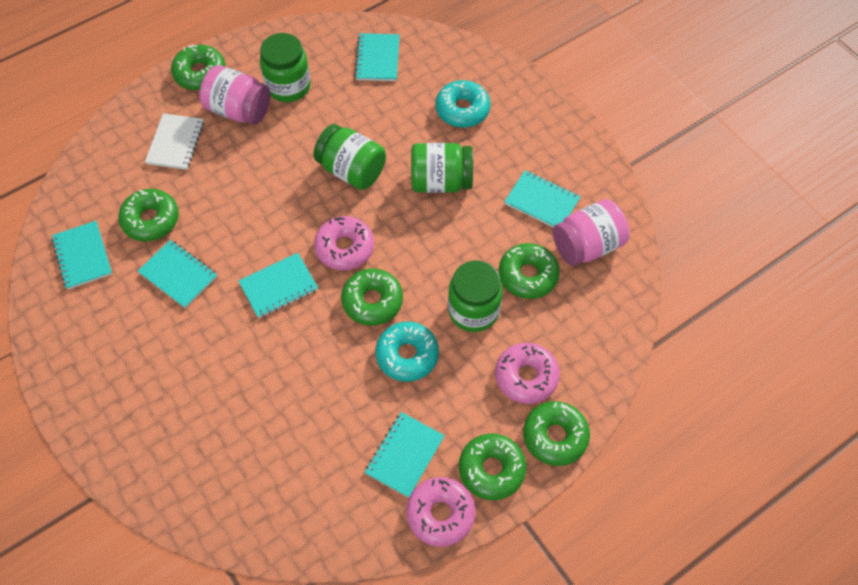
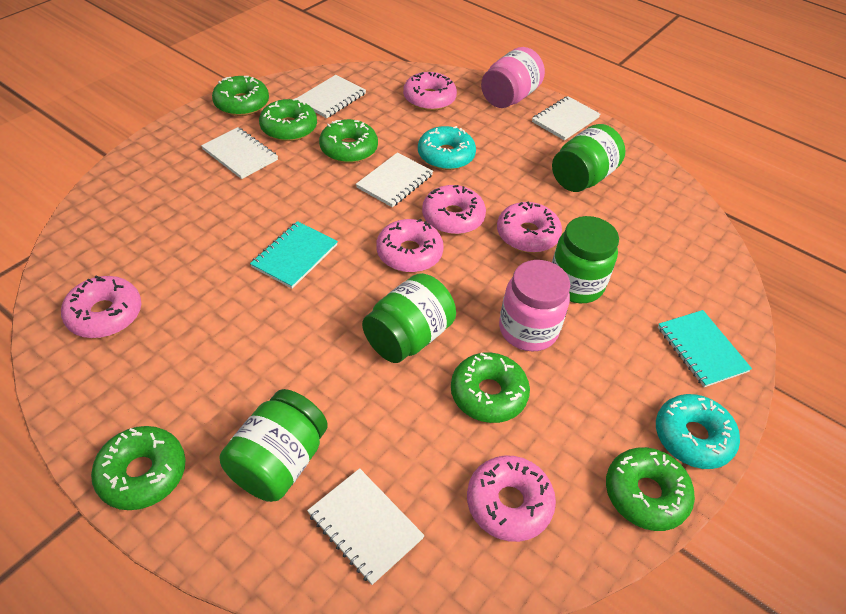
pink donut: [314,216,374,270] [406,477,475,547] [495,343,560,404] = 3 -> [61,276,141,338] [376,219,444,273] [403,72,457,111] [422,185,486,234] [467,455,556,542] [497,202,562,253] = 6
turquoise notebook: [51,221,112,289] [138,240,217,309] [238,253,318,318] [355,33,400,81] [364,412,445,498] [504,170,581,227] = 6 -> [250,221,338,289] [658,310,752,387] = 2
white notebook: [145,113,204,170] = 1 -> [201,127,278,179] [297,75,366,118] [307,468,425,585] [356,152,433,207] [532,96,601,140] = 5

